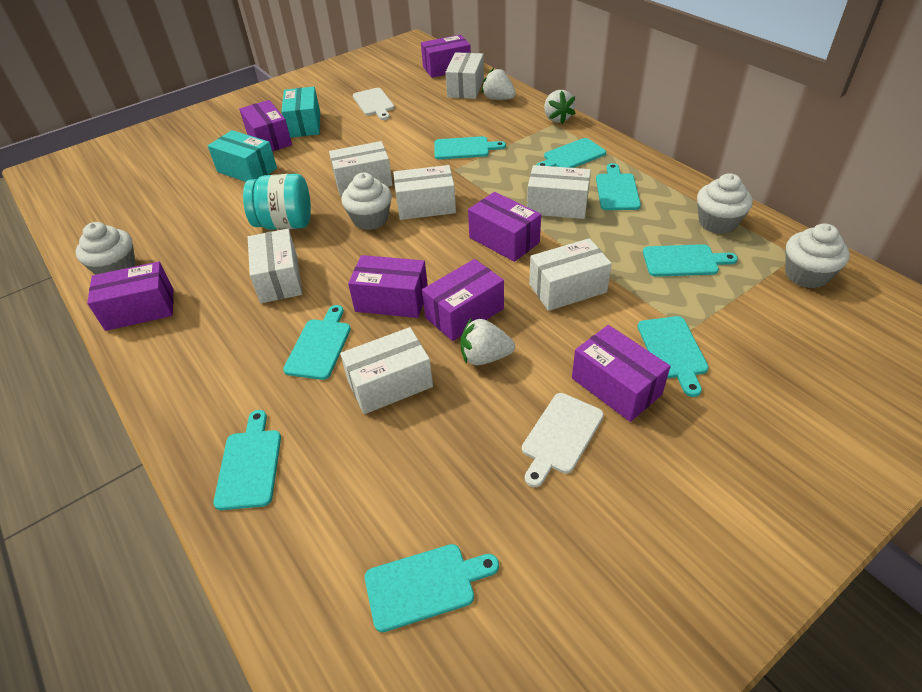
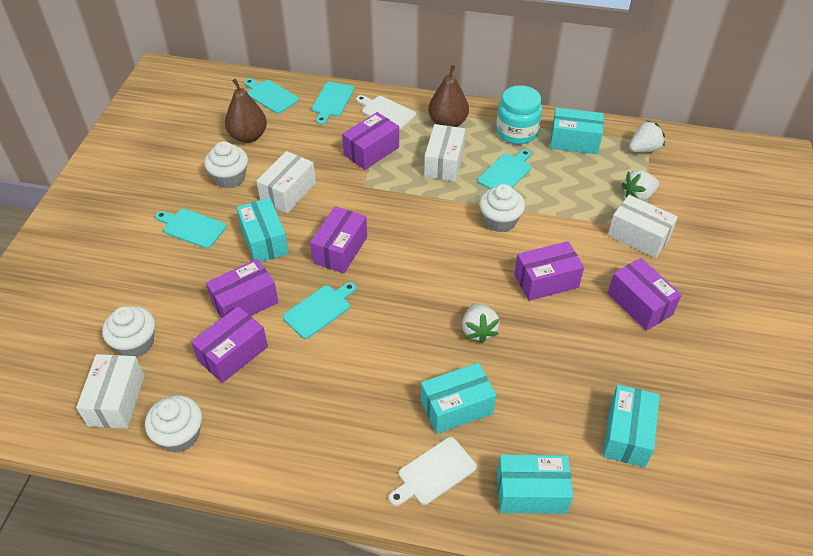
brown pear: none = 0 -> [225,79,267,143] [428,65,469,127] = 2
purple box: [87,262,173,331] [239,100,292,151] [348,255,428,318] [421,35,471,78] [422,259,504,341] [468,192,541,262] [572,325,671,422] = 7 -> [191,306,268,383] [206,259,278,318] [310,206,367,273] [342,112,399,170] [514,241,584,301] [608,258,682,331] = 6
turquoise box: [208,130,277,182] [281,87,320,138] = 2 -> [236,198,289,262] [421,363,496,434] [497,455,573,514] [550,108,604,154] [603,385,660,467] = 5
turquoise cutting board: [213,410,281,510] [283,305,351,380] [365,544,499,632] [434,136,506,160] [537,138,606,168] [596,163,641,210] [638,316,709,397] [643,244,738,277] = 8 -> [155,209,227,249] [244,78,299,114] [283,282,356,339] [312,82,354,125] [478,149,531,189] = 5
white box: [248,229,302,303] [329,141,393,196] [340,327,433,414] [393,165,456,220] [446,52,484,99] [527,165,591,219] [529,238,612,311] = 7 -> [76,354,144,429] [256,151,316,213] [424,124,466,182] [608,195,678,258] = 4

